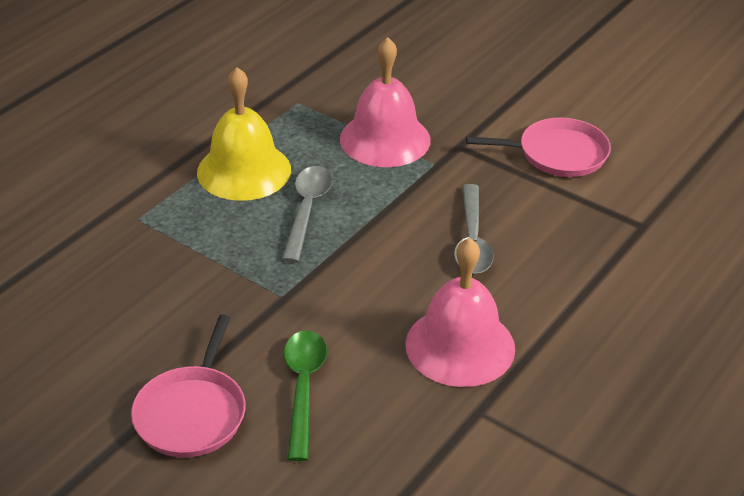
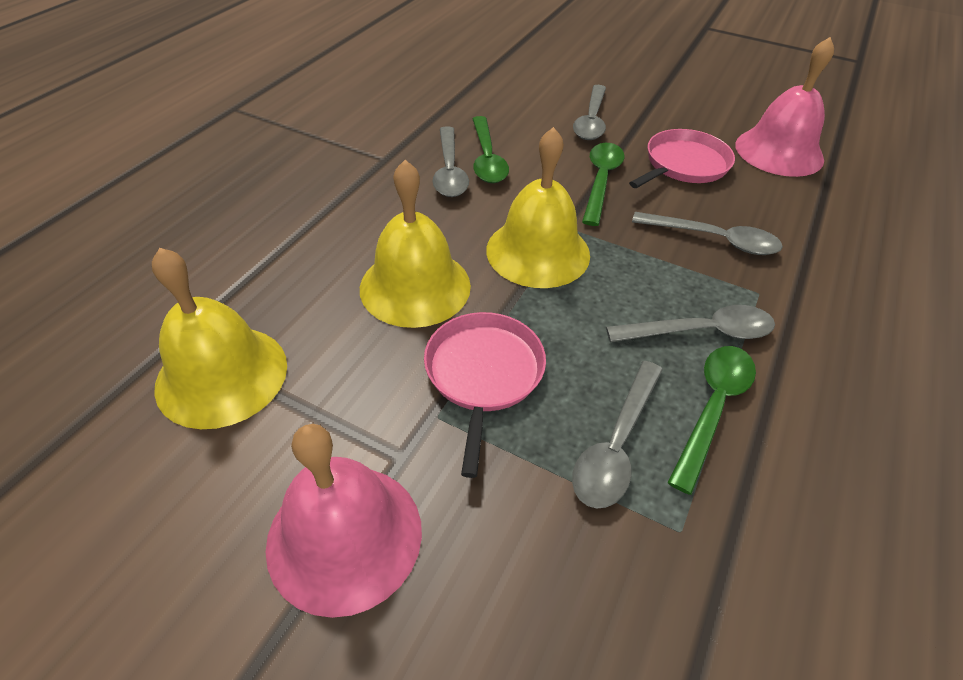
green spoon: [284,330,327,461] = 1 -> [473,116,509,183] [582,143,624,226] [668,346,756,495] = 3
grey spoon: [282,166,333,263] [454,184,494,274] = 2 -> [432,126,469,197] [572,361,663,509] [573,85,606,140] [606,305,775,342] [632,212,783,255] = 5
yellow bell: [197,67,291,201] = 1 -> [152,248,287,429] [360,160,471,328] [486,127,590,288] = 3

